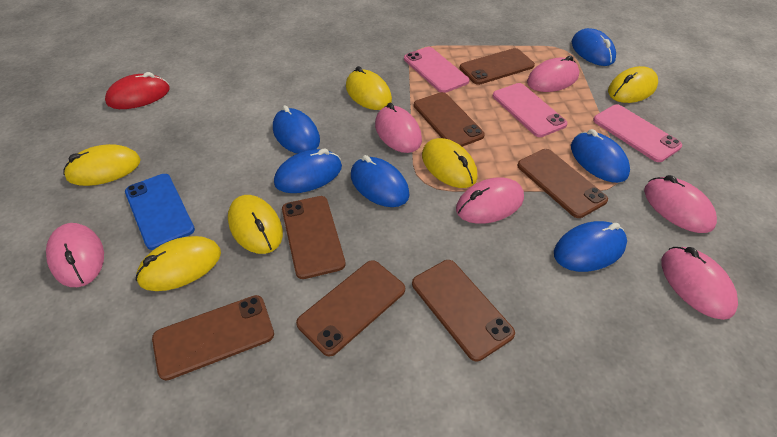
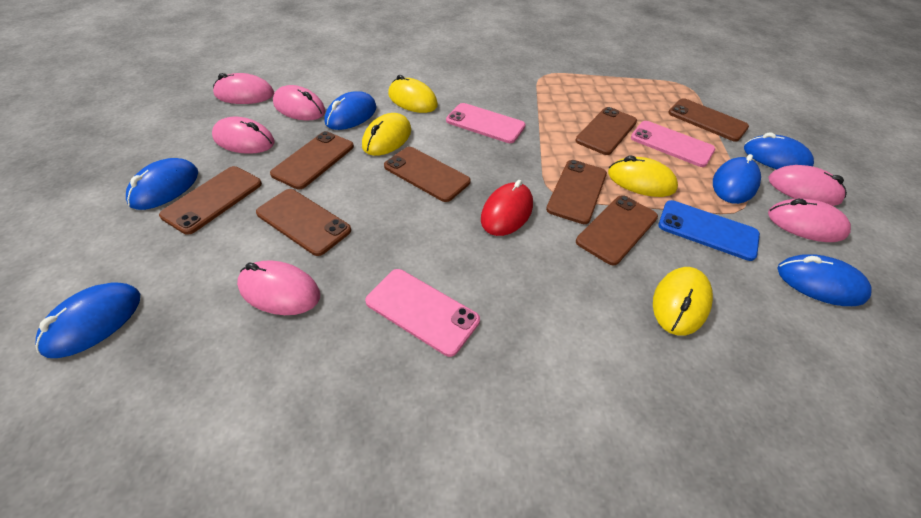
brown phone: [152,295,274,381] [282,196,346,279] [296,260,405,357] [412,260,515,361] [414,92,485,147] [460,48,535,85] [517,149,608,218] = 7 -> [159,166,262,235] [256,189,351,256] [270,131,354,189] [384,147,471,202] [546,160,607,224] [575,107,637,155] [576,195,658,265] [668,98,749,142] = 8
yellow mouse: [63,144,141,186] [136,236,221,291] [228,195,283,254] [346,66,392,110] [422,138,478,188] [608,66,658,103] = 6 -> [362,113,411,156] [388,75,438,113] [608,155,678,197] [653,267,713,336] = 4

